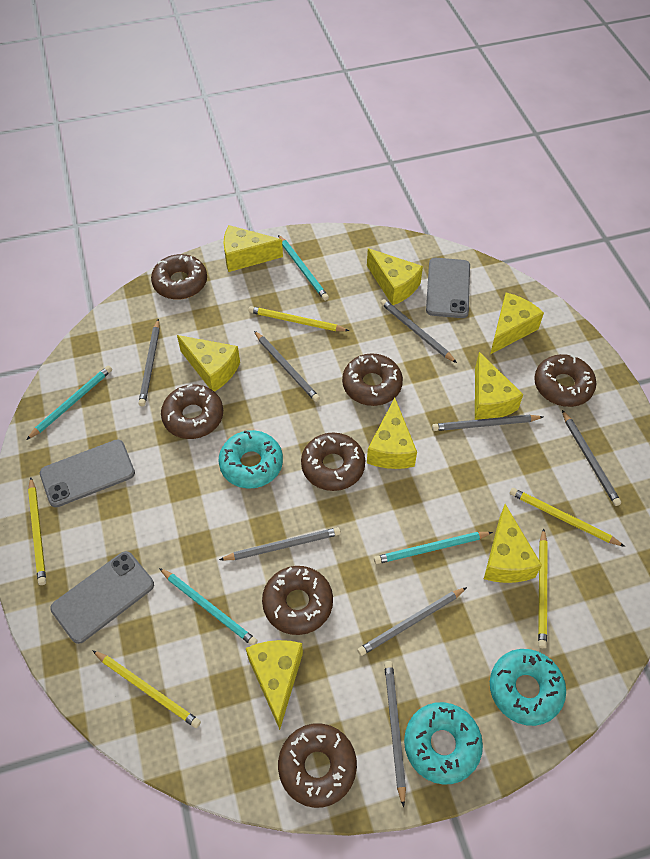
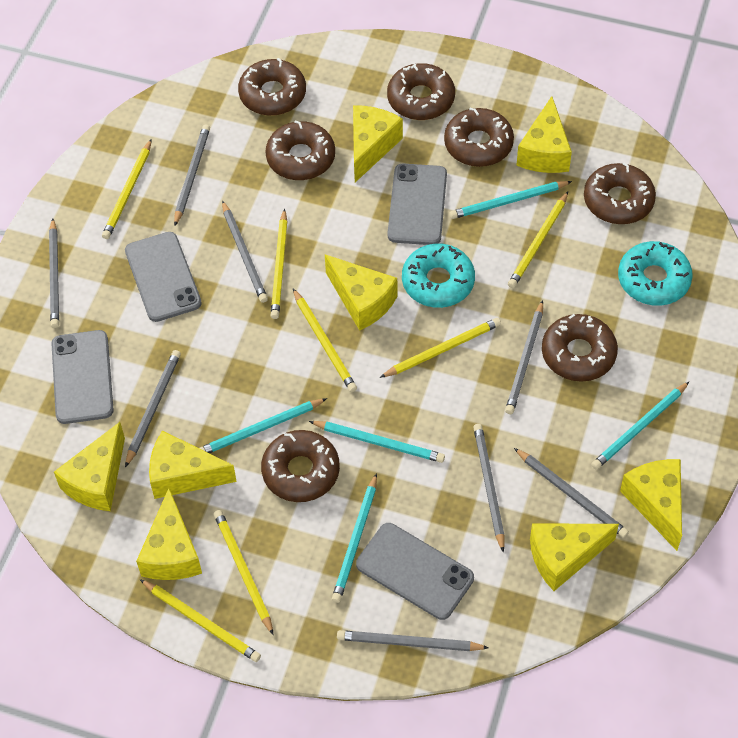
grey phone: [40,440,135,507] [50,551,154,644] [426,258,470,318] = 3 -> [51,330,114,424] [125,232,202,322] [356,523,474,620] [387,163,447,245] = 4
turquoise donut: [219,430,283,489] [404,702,483,785] [490,649,566,726] = 3 -> [402,244,475,308] [618,241,693,306] = 2
turquoise pencil: [26,365,112,440] [159,568,258,646] [278,235,329,301] [374,532,493,564] = 4 -> [199,398,327,453] [309,421,445,463] [332,473,377,603] [449,181,572,219] [591,382,689,470] = 5
yellow pencil: [28,477,46,585] [92,650,201,728] [248,306,349,331] [510,488,625,547] [538,528,548,648] = 5 -> [102,139,152,239] [140,579,261,662] [214,510,273,635] [271,209,287,319] [293,289,357,392] [380,318,501,378] [508,192,568,288] = 7

